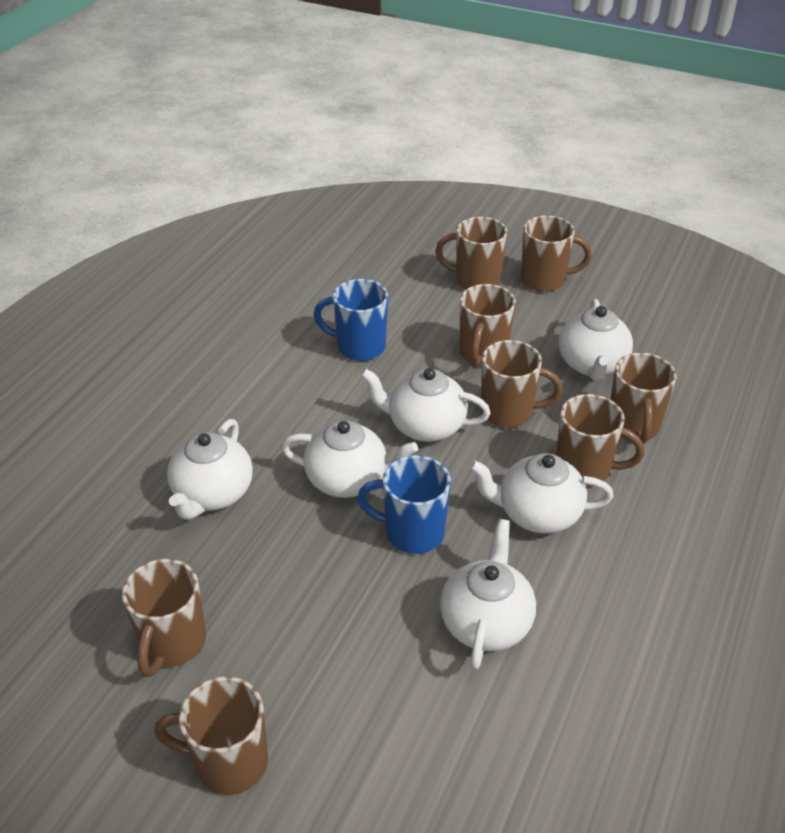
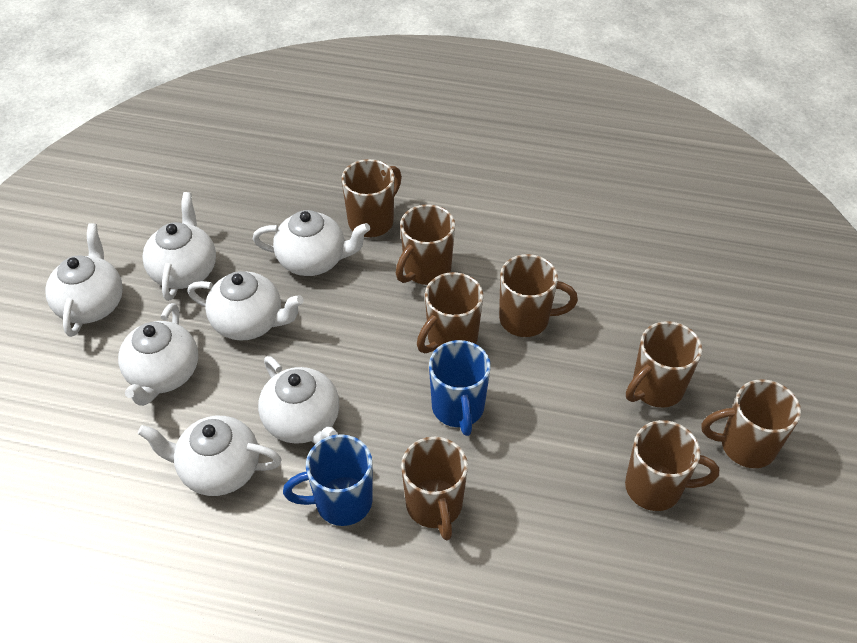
white teapot: [167,419,253,520] [281,420,418,498] [360,368,491,442] [440,519,536,670] [469,453,614,534] [558,299,633,381] = 6 -> [45,223,123,337] [118,303,198,406] [138,416,282,496] [142,192,216,301] [187,271,304,341] [253,210,370,276] [258,356,339,444] = 7

